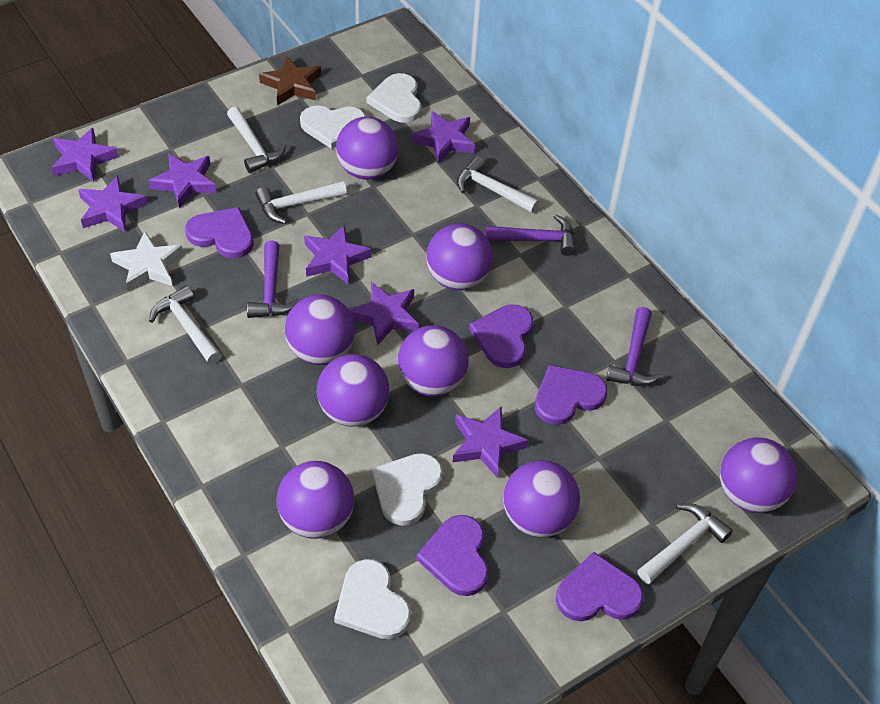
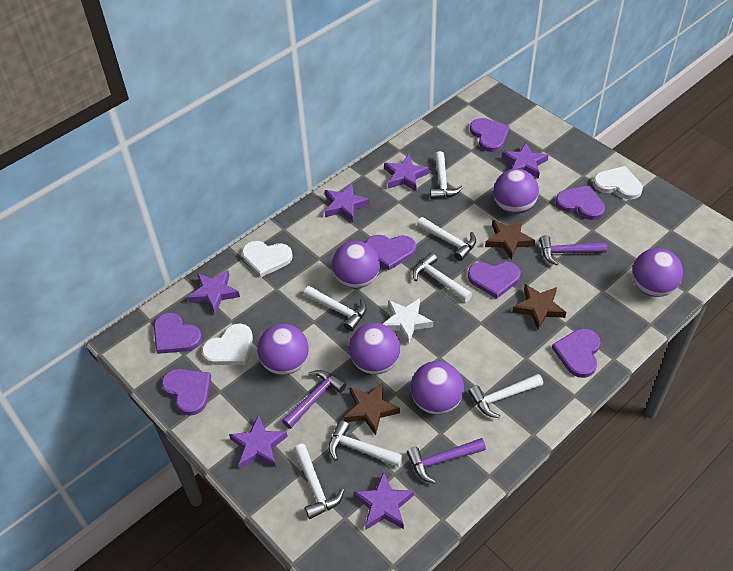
brown star: [259,56,321,105] = 1 -> [344,383,400,435] [485,219,535,260] [513,284,567,330] = 3
purple ball: [277,461,354,539] [285,295,355,365] [317,354,389,427] [336,116,398,180] [398,325,468,396] [426,223,493,290] [503,460,580,537] [720,438,797,513] = 8 -> [257,324,309,375] [332,241,380,288] [349,323,400,374] [411,361,464,415] [493,169,539,214] [632,248,683,297] = 6
purple heart: [185,207,254,258] [416,515,489,596] [469,304,533,368] [535,365,607,425] [556,552,643,621] = 5 -> [154,313,202,354] [162,369,211,415] [366,235,416,270] [468,261,521,299] [470,118,510,152] [552,328,600,378] [556,185,605,220] = 7
purple star: [51,128,119,182] [78,175,147,232] [148,153,217,209] [304,225,372,285] [349,282,419,346] [412,111,475,164] [453,406,529,478] = 7 -> [187,270,240,314] [229,415,288,469] [325,183,370,222] [354,471,414,529] [384,155,429,191] [502,143,549,179] = 6
white hammer: [149,285,222,364] [227,107,286,173] [255,181,347,224] [457,156,539,213] [637,503,733,584] = 5 -> [293,444,344,519] [304,286,367,331] [329,420,403,467] [413,253,472,302] [417,217,476,261] [430,151,463,199] [468,374,543,418] = 7
white heart: [300,105,366,149] [334,559,411,639] [367,73,421,123] [372,453,443,526] = 4 -> [202,323,253,365] [242,241,292,277] [593,166,643,200] = 3

